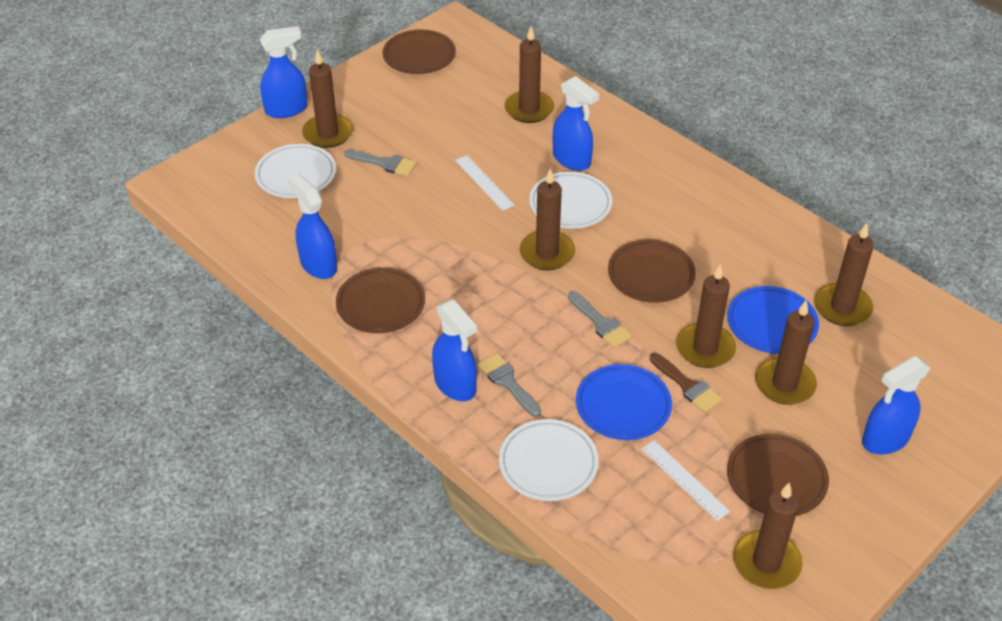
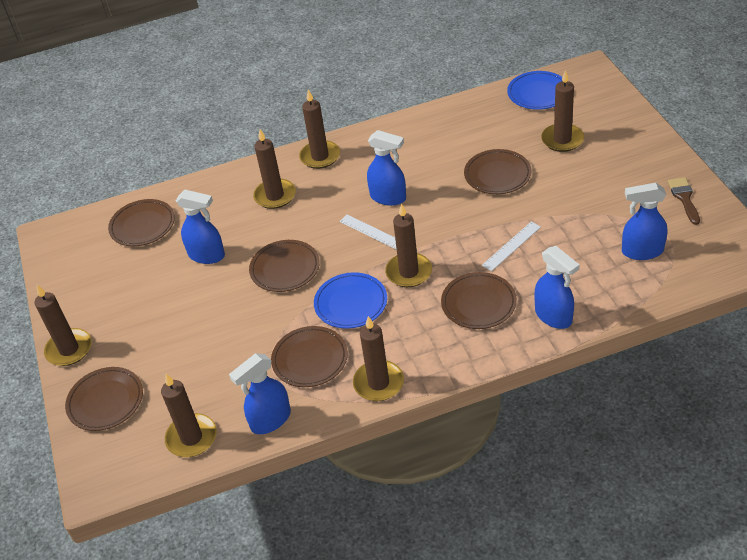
brown plate: [336,267,425,333] [383,29,456,74] [608,239,696,303] [727,434,829,516] = 4 -> [65,367,143,431] [108,199,175,246] [249,240,320,292] [271,326,348,387] [441,272,517,329] [464,149,531,194] = 6
grey brush: [344,149,417,176] [478,353,541,417] [568,291,632,348] = 3 -> none = 0
white plate: [255,144,336,198] [499,419,599,501] [529,172,612,229] = 3 -> none = 0

